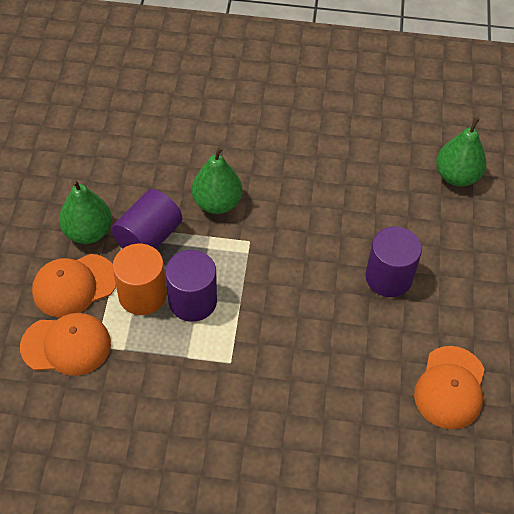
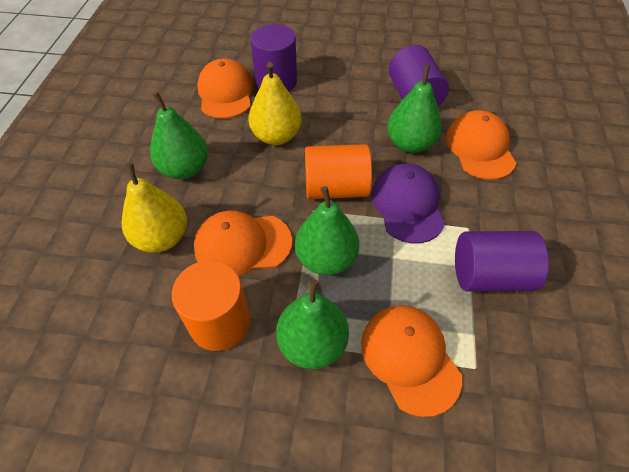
green pear: [59,179,112,244] [192,146,242,214] [436,117,487,186] = 3 -> [150,91,208,179] [276,279,349,369] [295,186,359,275] [387,65,442,153] = 4
orange cap: [20,313,111,376] [32,254,116,318] [414,346,485,429] = 3 -> [194,211,292,276] [197,59,254,119] [361,305,462,417] [445,110,516,180] = 4
orange cylinder: [113,244,167,315] = 1 -> [172,260,250,351] [305,144,372,199] = 2
purple cap: none = 0 -> [371,164,445,243] = 1
yellow pear: none = 0 -> [122,163,187,253] [248,62,301,145] = 2

